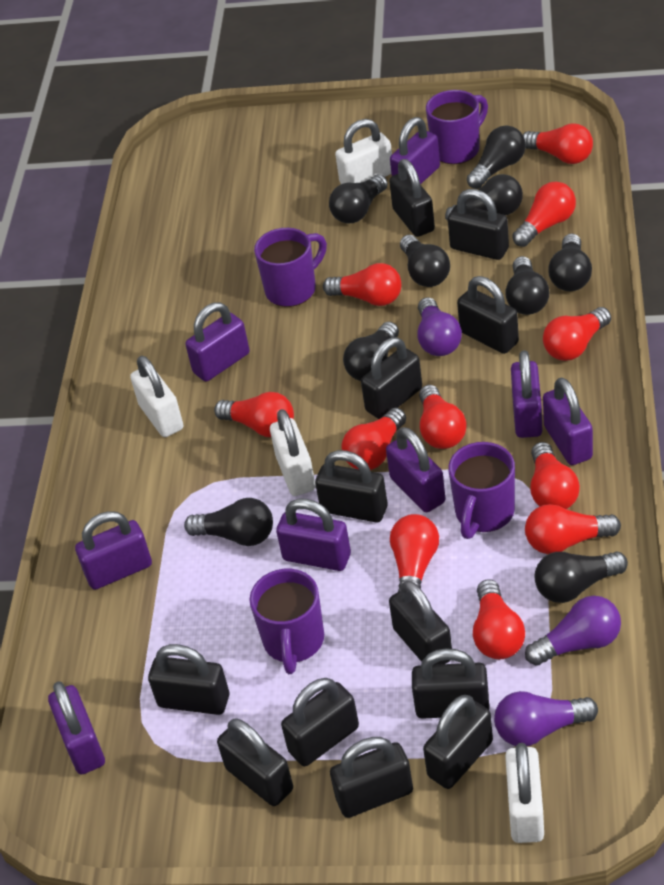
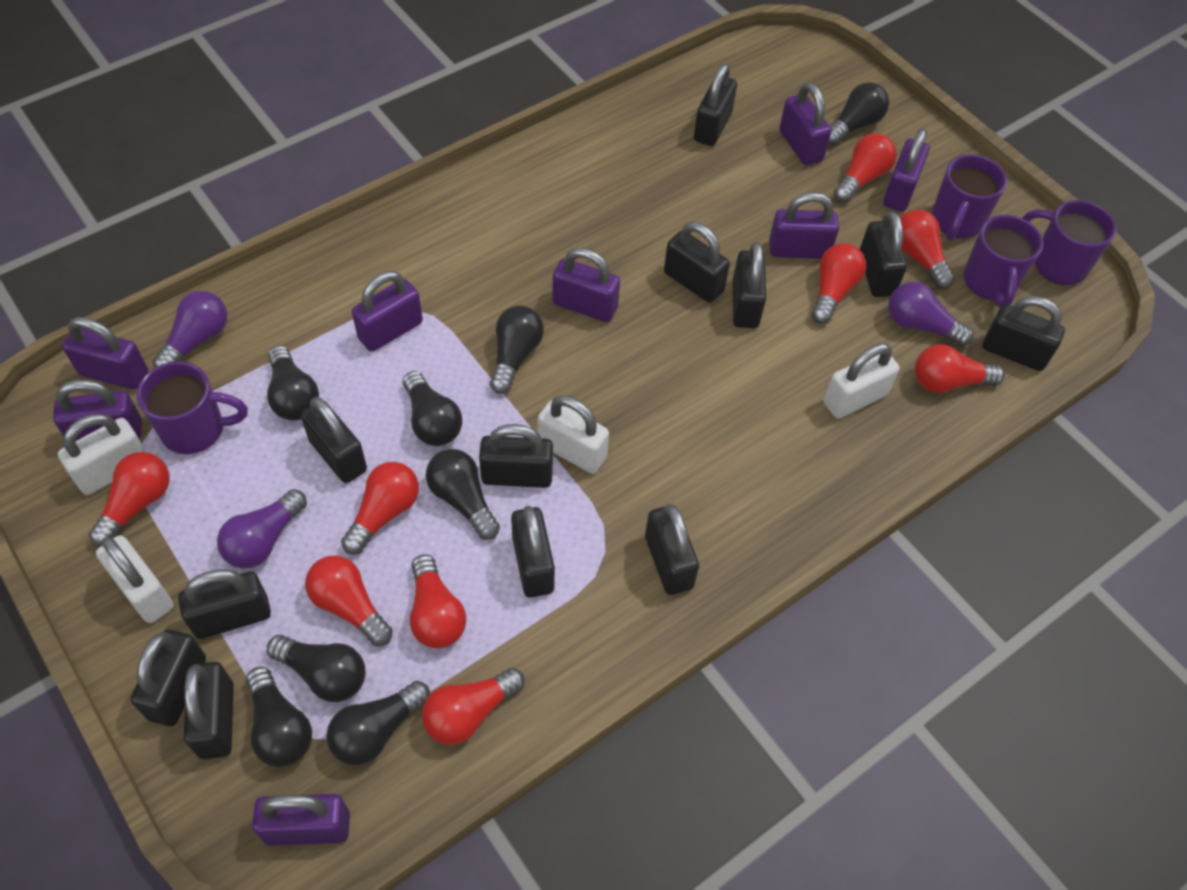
black light bulb: [184,498,273,546] [329,174,388,223] [343,322,399,381] [400,235,450,287] [445,174,523,221] [467,125,526,189] [505,256,549,315] [535,551,628,603] [548,234,592,291] = 9 -> [246,667,312,767] [267,345,319,421] [267,635,365,702] [326,681,430,765] [403,371,462,446] [426,449,500,540] [490,305,544,394] [828,82,889,146] = 8
red light bulb: [214,392,294,437] [323,263,401,306] [342,407,406,470] [390,514,439,592] [419,385,466,449] [473,579,525,659] [512,182,576,247] [523,123,593,164] [525,504,621,554] [530,442,580,509] [543,307,611,361] = 11 -> [88,452,170,547] [305,555,393,646] [341,462,419,555] [410,554,466,648] [422,668,525,745] [812,243,866,324] [834,133,896,203] [900,210,955,289] [915,344,1005,393] = 9

